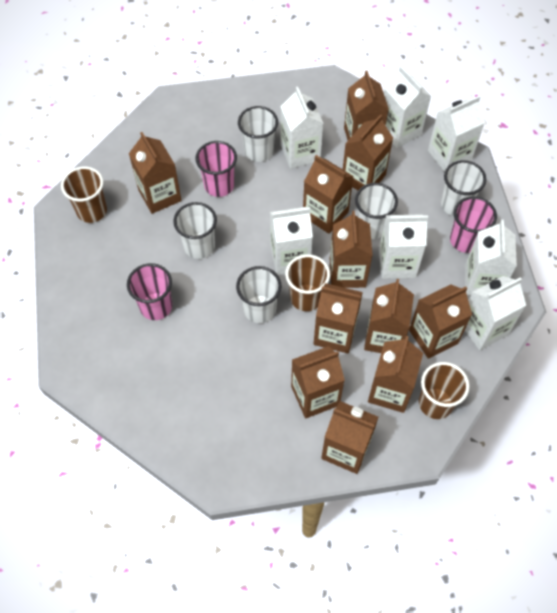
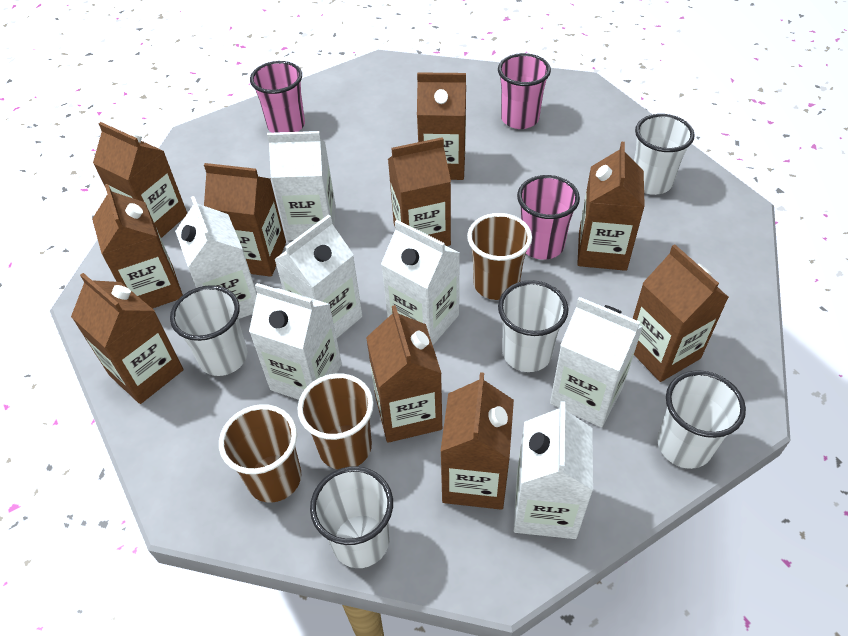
brown carton: [129,132,181,214] [291,346,345,418] [303,155,354,234] [314,283,363,353] [321,401,378,474] [330,211,373,288] [343,114,393,190] [344,71,389,140] [364,279,414,353] [368,336,423,413] [409,285,472,359] = 11 -> [71,273,184,404] [92,184,183,309] [93,122,187,238] [204,163,286,277] [366,305,442,443] [388,137,451,246] [417,72,466,180] [440,372,514,510] [577,142,645,271] [633,244,729,382] = 10

